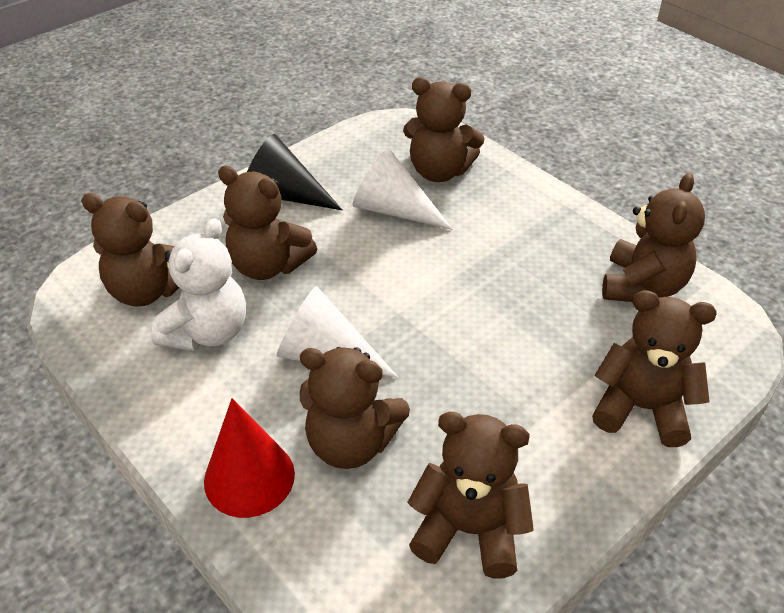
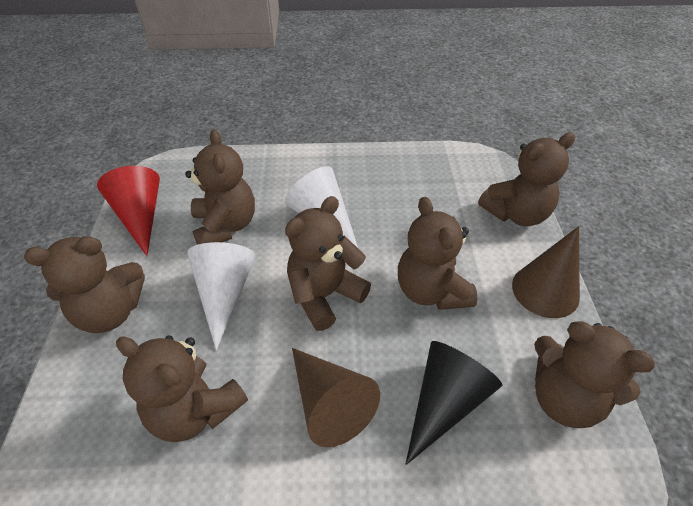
brown cone: none = 0 -> [292,348,380,447] [512,226,580,318] = 2
white teddy bear: [151,218,246,351] = 1 -> none = 0

